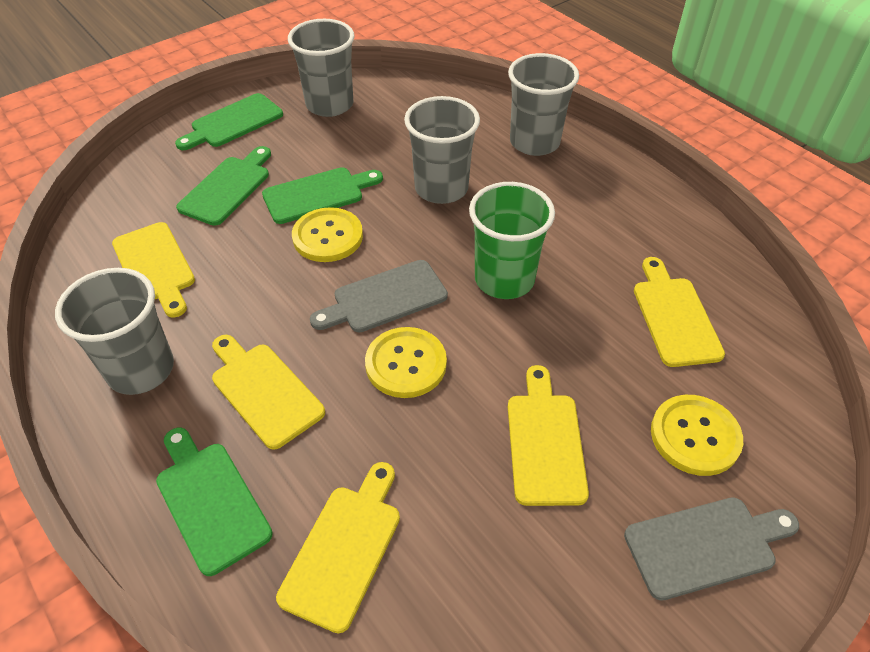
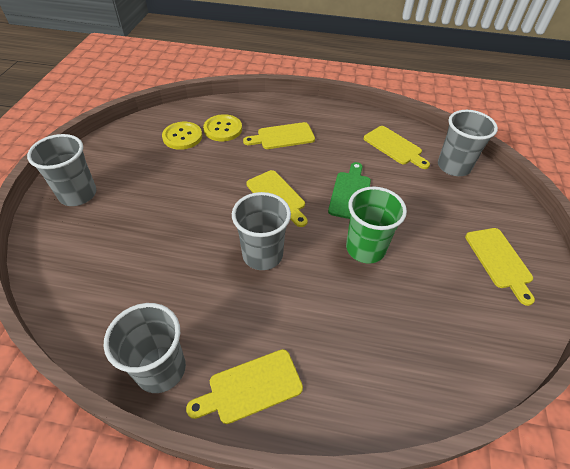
green cutting board: [156,428,273,576] [175,93,283,150] [176,146,271,226] [262,167,383,224] = 4 -> [328,162,371,219] = 1
grey cutting board: [310,260,448,332] [624,497,799,601] = 2 -> none = 0
yellow button: [292,207,363,262] [365,327,447,398] [651,395,743,476] = 3 -> [162,122,202,150] [203,114,242,141] = 2

